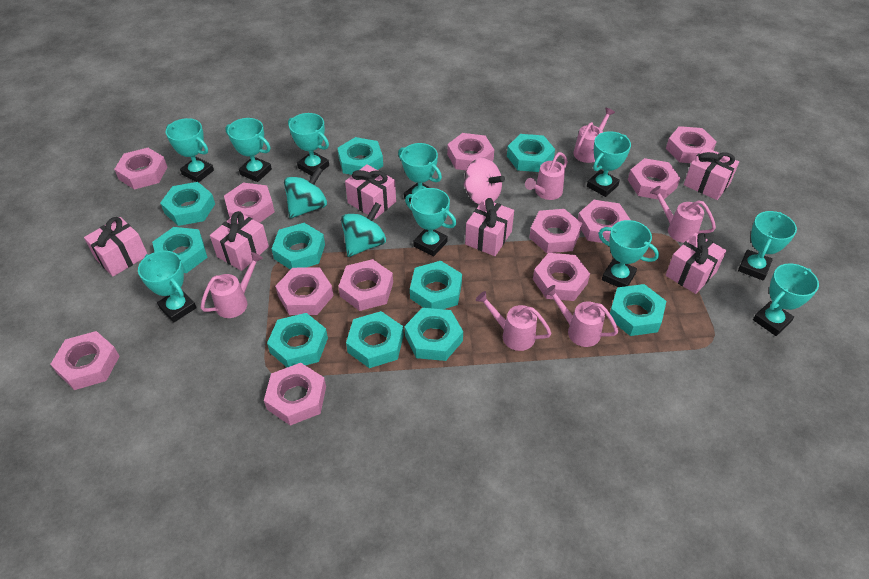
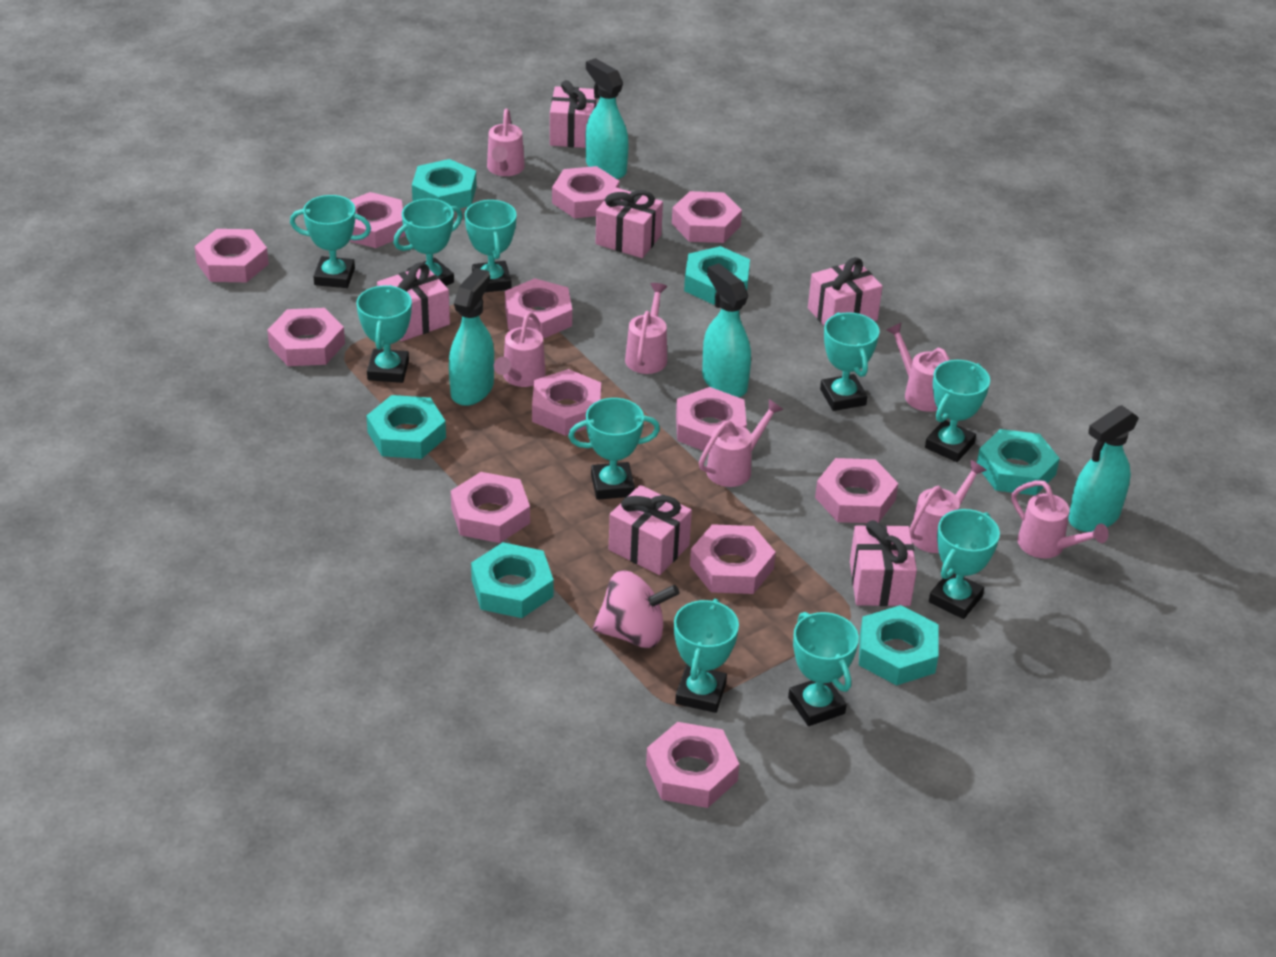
pink watering can: [201,252,263,318] [476,291,552,351] [525,152,568,200] [544,285,618,347] [573,108,615,163] [650,186,716,243] = 6 -> [487,109,525,176] [494,312,546,387] [625,283,668,374] [699,399,784,487] [886,322,950,412] [910,460,987,553] [1011,480,1108,559] = 7
turquoise nut: [152,227,208,273] [160,182,215,226] [267,313,328,367] [272,223,325,270] [337,137,383,175] [346,311,404,368] [404,308,463,361] [410,261,462,309] [507,134,555,172] [610,284,666,336] = 10 -> [366,395,446,459] [412,159,477,209] [471,542,554,618] [684,246,750,305] [859,605,939,686] [977,429,1060,495] = 6
turquoise spinning top: [284,167,327,218] [341,202,386,257] = 2 -> none = 0
turquoise spray bottle: none = 0 -> [449,268,494,406] [586,58,629,179] [702,263,751,397] [1068,405,1139,532] = 4

